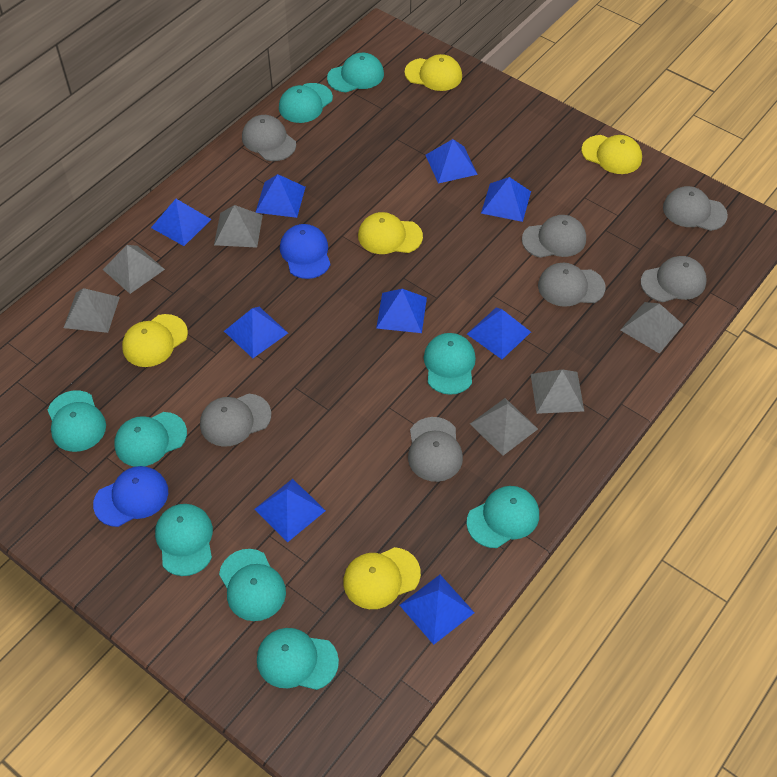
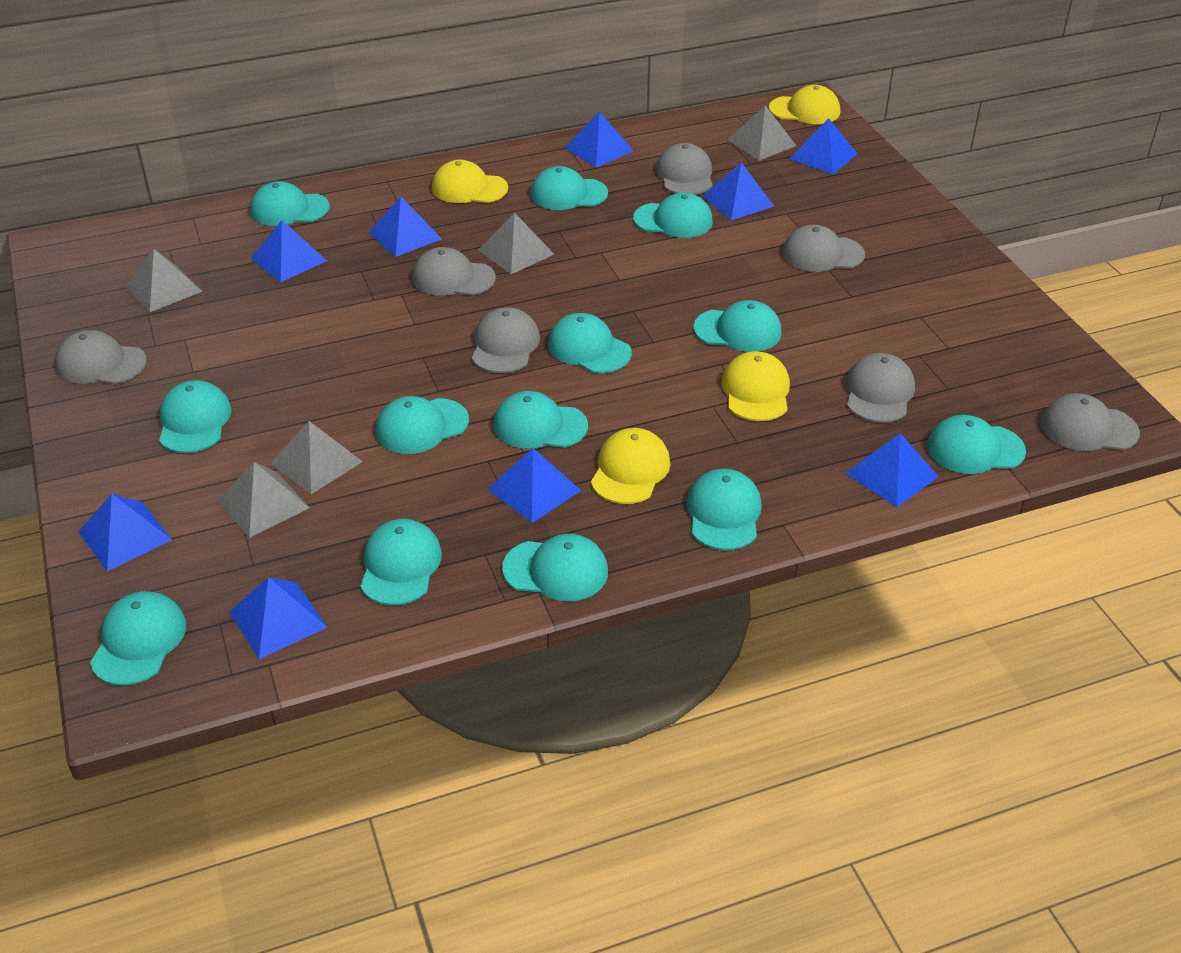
blue cap: [93,466,168,527] [280,224,331,279] = 2 -> none = 0
grey pyramid: [64,288,120,333] [103,245,165,294] [214,205,263,248] [470,398,538,456] [531,369,584,414] [621,302,683,354] = 6 -> [126,249,203,312] [217,462,310,538] [270,421,363,494] [478,213,555,274] [728,105,796,161] = 5
turquoise cap: [48,390,106,452] [114,412,187,467] [155,504,213,576] [219,549,286,621] [257,628,339,690] [279,83,333,123] [327,53,384,92] [424,333,476,395] [467,486,539,548] = 9 -> [90,591,186,686] [159,380,231,453] [250,181,330,226] [360,519,442,605] [376,396,469,454] [493,391,588,448] [502,534,608,601] [530,166,608,210] [548,313,632,374] [633,192,713,238] [686,469,762,550] [693,300,782,352] [927,415,1026,474] = 13
yellow cap: [122,314,188,367] [343,547,421,609] [358,212,423,254] [404,54,462,91] [582,135,642,174] = 5 -> [432,160,508,203] [591,428,670,504] [721,351,790,421] [769,85,840,124] = 4

